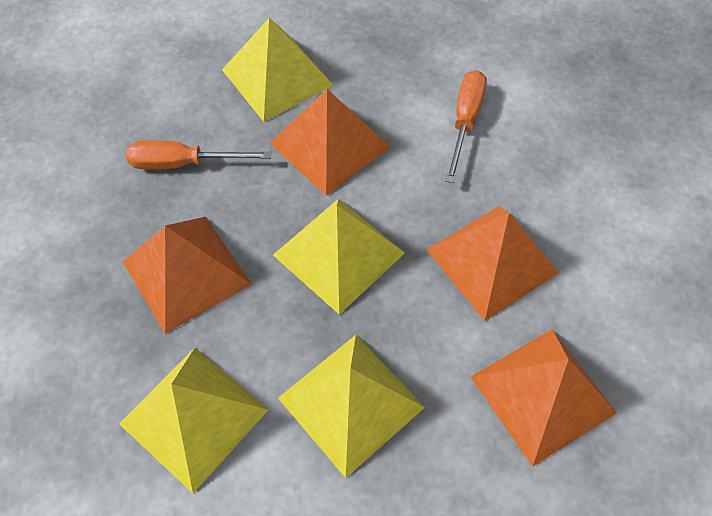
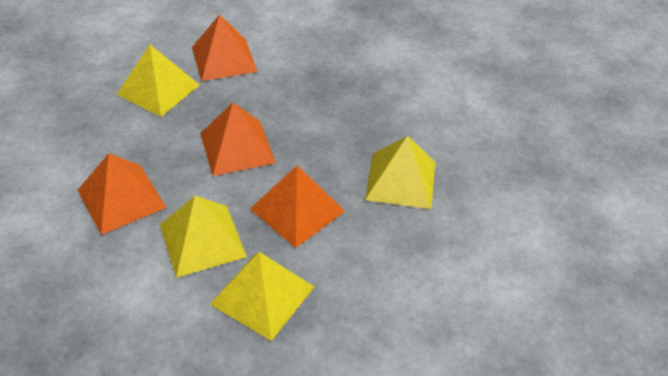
orange screwdriver: [126,140,271,169] [446,70,487,183] = 2 -> none = 0

